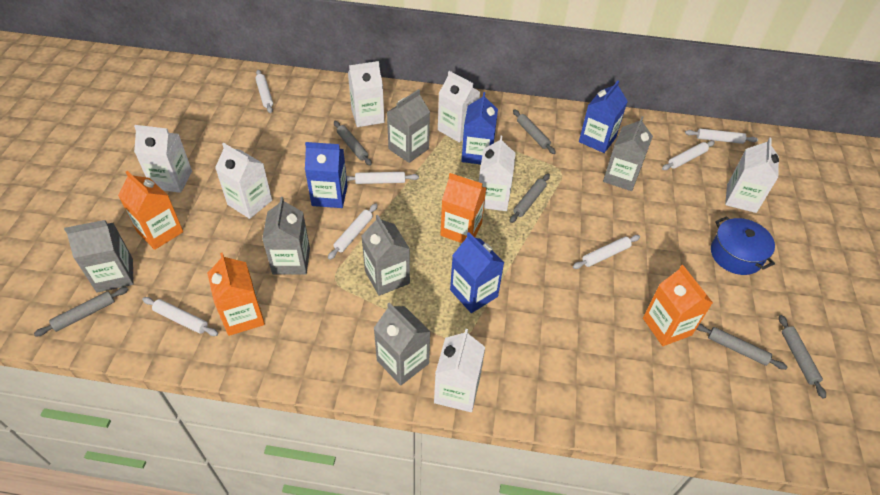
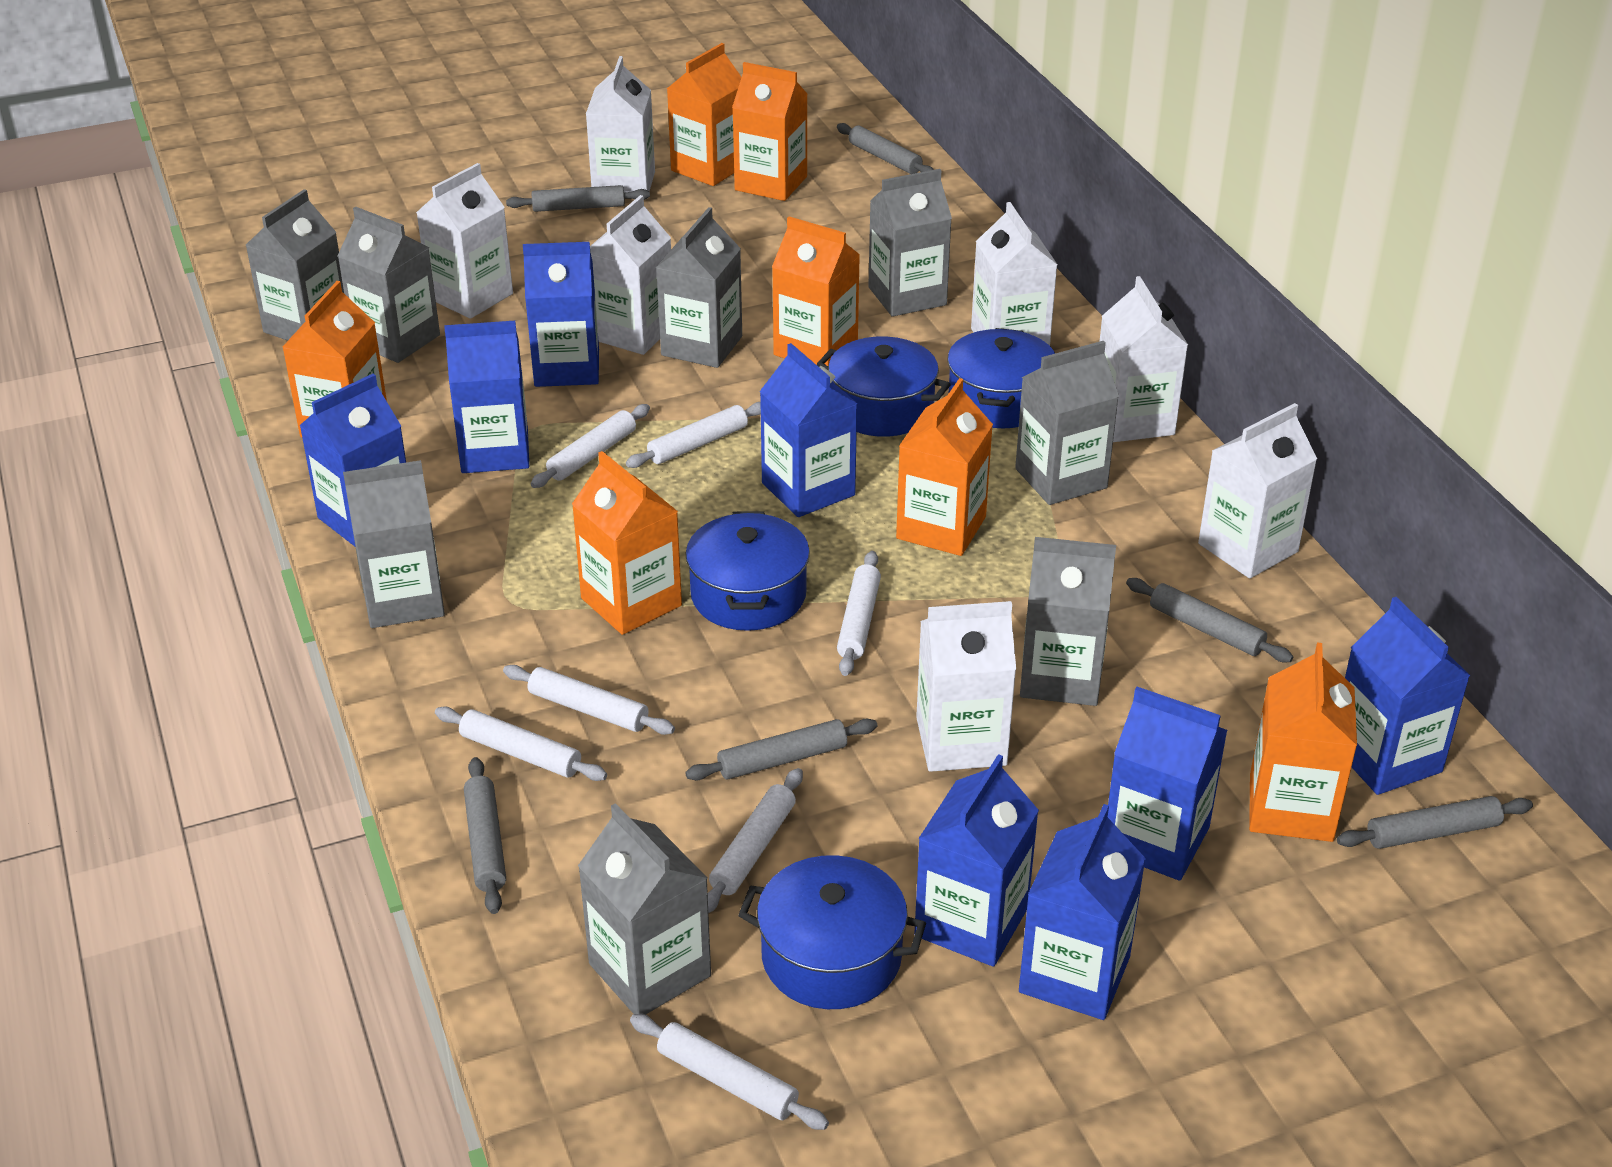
blue carton: [305,142,347,208] [450,232,504,313] [461,92,498,164] [579,81,628,153] = 4 -> [299,374,406,546] [444,321,529,473] [523,242,599,387] [760,343,858,517] [914,754,1039,967] [1019,804,1146,1020] [1108,687,1227,881] [1345,597,1470,795] = 8
blue pot: [711,216,775,275] = 1 -> [685,511,810,631] [738,855,926,1009] [817,337,951,437] [947,328,1055,428] = 4
grey carton: [64,220,134,293] [262,197,310,275] [361,215,410,296] [374,303,431,386] [387,89,430,163] [603,116,653,191] = 6 -> [246,189,344,341] [338,207,440,363] [343,460,445,628] [578,803,711,1015] [656,207,742,368] [868,169,952,317] [1015,341,1119,505] [1020,537,1116,706] = 8
orange carton: [118,171,183,250] [207,253,265,336] [440,173,486,243] [643,265,713,346] = 4 -> [283,281,387,438] [572,451,682,635] [667,43,742,186] [732,62,808,201] [772,216,860,366] [896,378,993,556] [1249,642,1357,842] = 7

